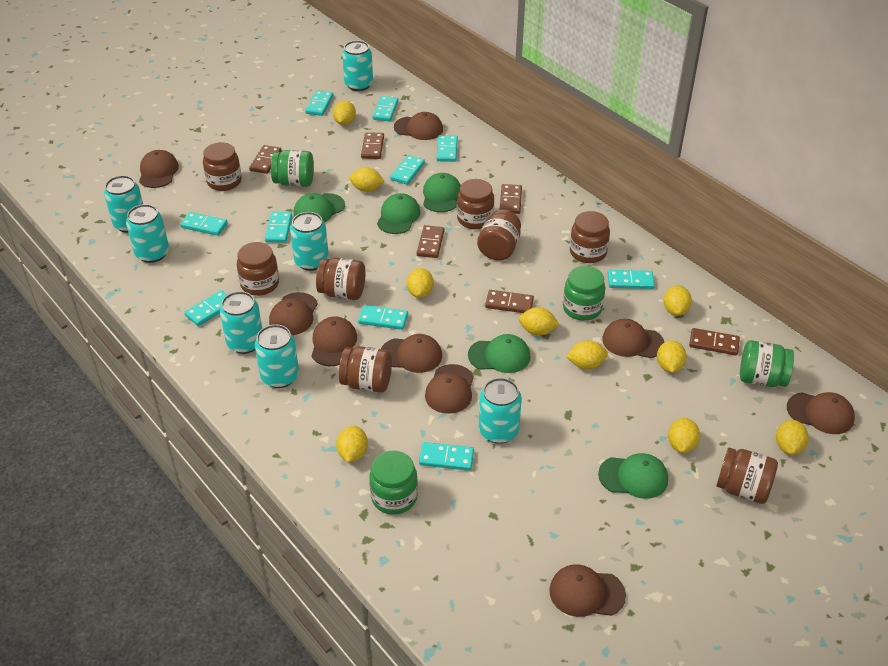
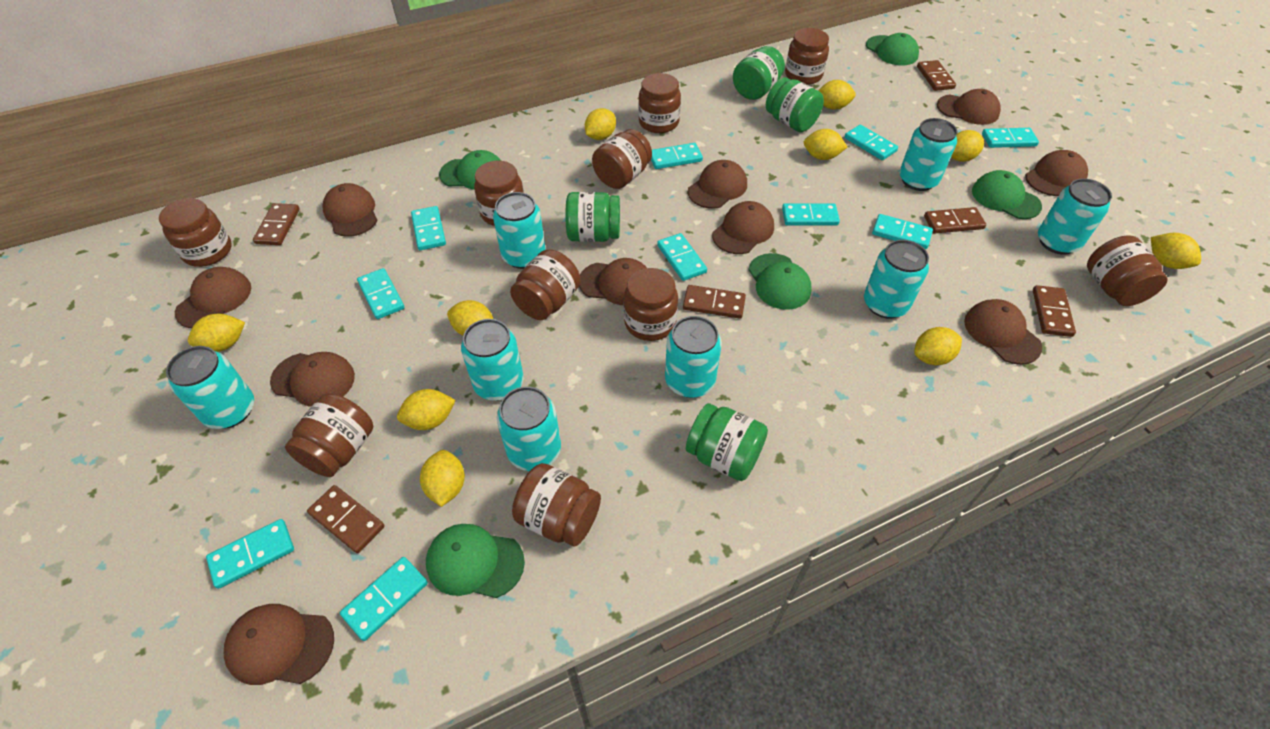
brown cap: [139,150,179,188] [269,292,318,335] [312,316,357,366] [381,334,442,373] [394,112,443,140] [425,364,474,414] [549,564,626,617] [602,319,664,358] [787,392,855,434] = 9 -> [175,267,251,328] [224,604,334,685] [270,352,355,407] [322,183,378,237] [579,258,647,305] [688,160,747,209] [712,201,774,254] [937,89,1001,125] [964,299,1042,365] [1025,150,1088,196] = 10
brown jar: [203,142,242,191] [237,242,279,296] [316,257,365,300] [339,346,392,393] [457,179,494,229] [477,210,521,261] [570,211,610,263] [717,448,778,504] = 8 -> [159,198,232,267] [285,393,374,477] [474,161,524,226] [510,249,581,320] [512,463,601,546] [592,129,652,189] [624,268,678,341] [638,73,681,133] [785,28,829,85] [1087,236,1168,306] = 10
turquoise can: [104,175,143,233] [126,204,169,263] [220,291,262,354] [255,324,299,388] [290,212,329,271] [342,40,373,91] [479,378,522,444] = 7 -> [166,346,254,429] [461,319,524,401] [493,192,546,269] [497,386,561,471] [665,316,722,398] [864,240,929,319] [899,118,957,191] [1038,179,1112,255] = 8

